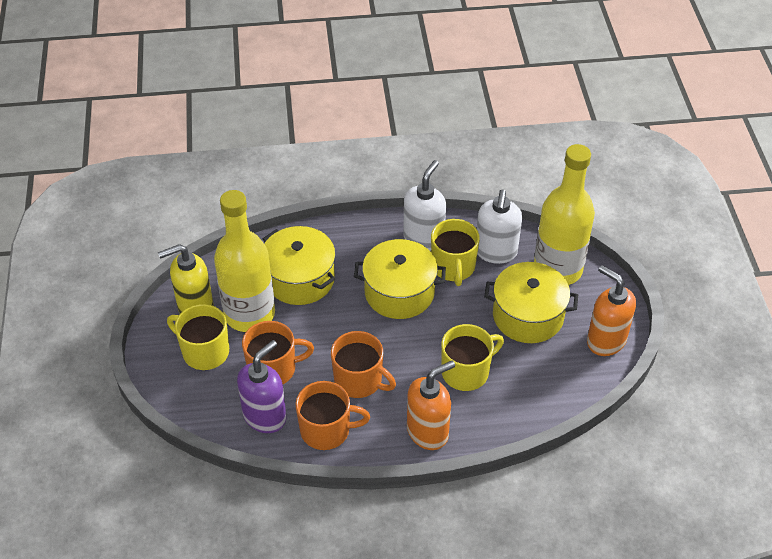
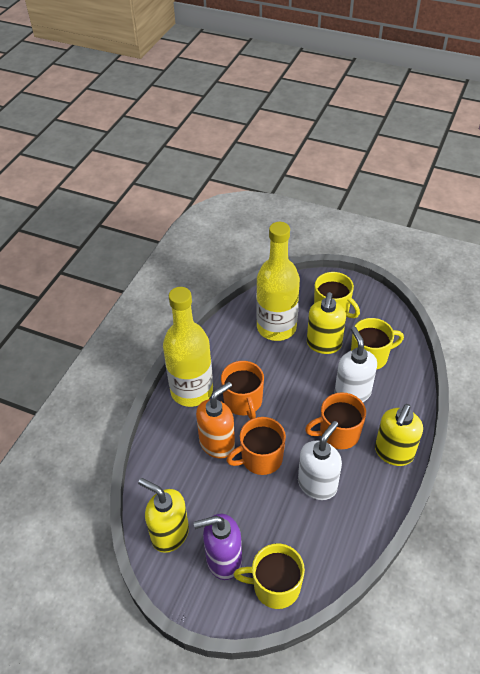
orange soap dispenser: [407,361,455,450] [587,265,636,356] = 2 -> [196,382,235,459] = 1
yellow pot: [263,226,336,305] [354,239,446,319] [484,262,578,343] = 3 -> none = 0
yellow soap dispenser: [158,244,214,313] = 1 -> [138,478,189,553] [307,292,346,354] [375,404,423,466] = 3

